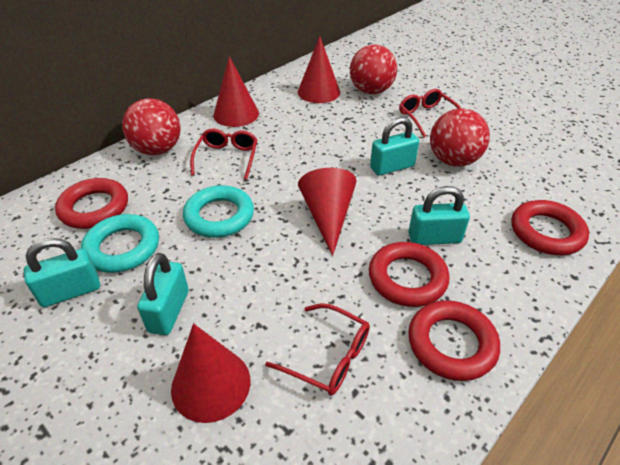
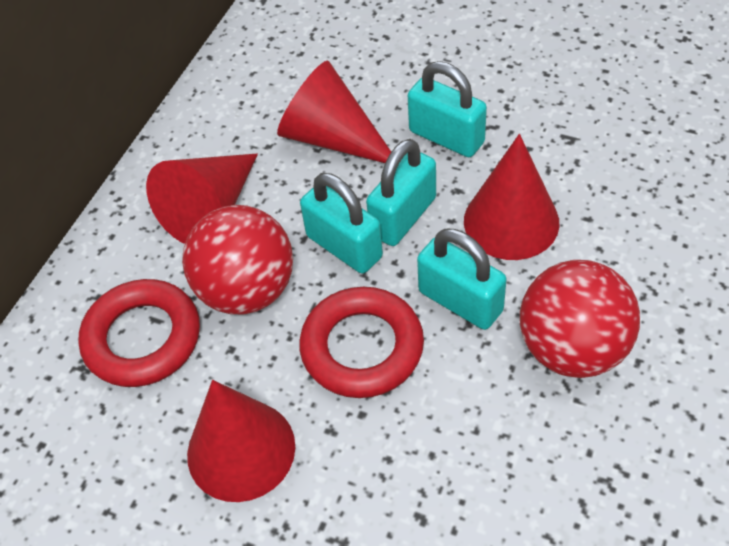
red ball: [122,98,181,155] [350,45,397,94] [430,108,490,167] = 3 -> [182,205,293,315] [520,260,640,378] = 2
red glasses: [190,129,258,180] [265,303,370,395] [399,89,461,137] = 3 -> none = 0
red ring: [55,178,128,229] [369,242,449,307] [408,300,500,381] [511,200,589,255] = 4 -> [78,279,200,387] [299,287,424,398] = 2
turquoise ring: [81,214,159,273] [183,185,254,238] = 2 -> none = 0

